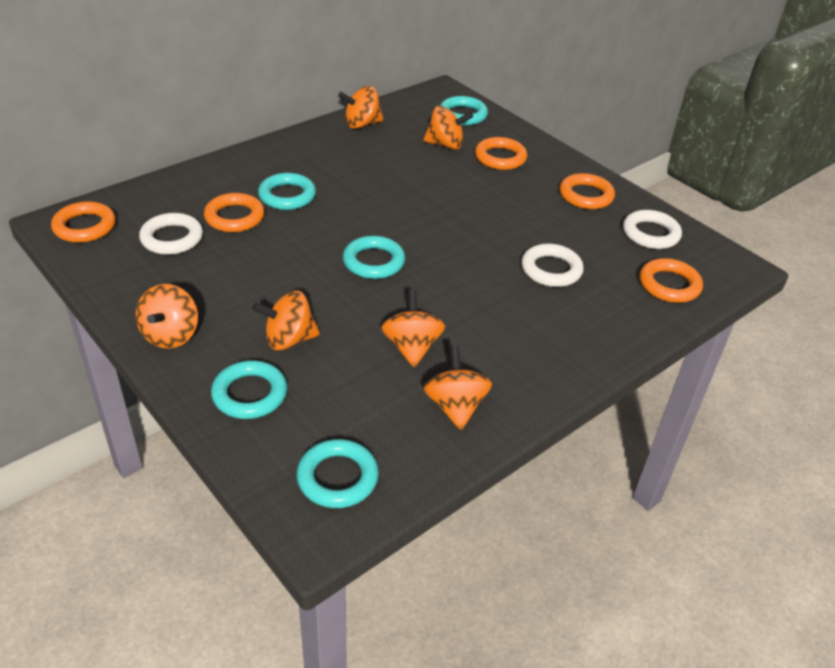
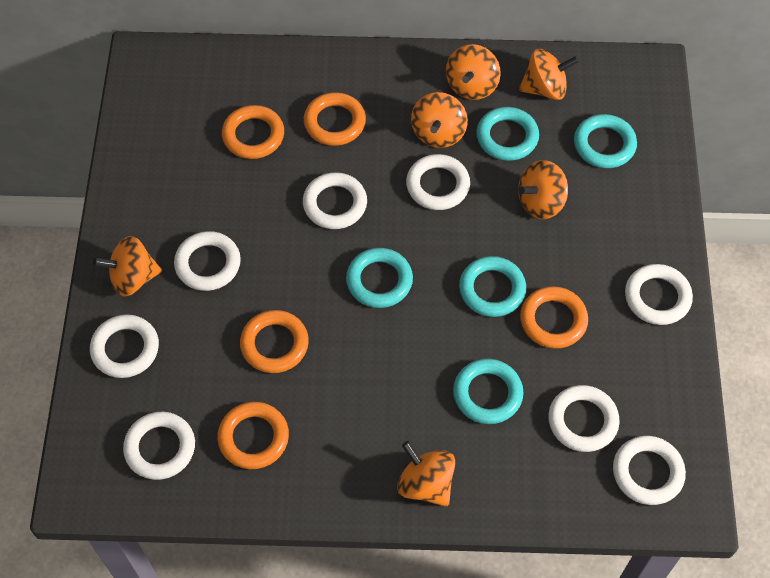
white ring: [139,213,203,255] [521,243,584,287] [623,210,682,249] = 3 -> [90,314,159,378] [123,412,195,480] [174,231,241,291] [303,172,367,229] [406,154,470,210] [548,385,620,452] [613,436,686,505] [625,264,693,325] = 8

